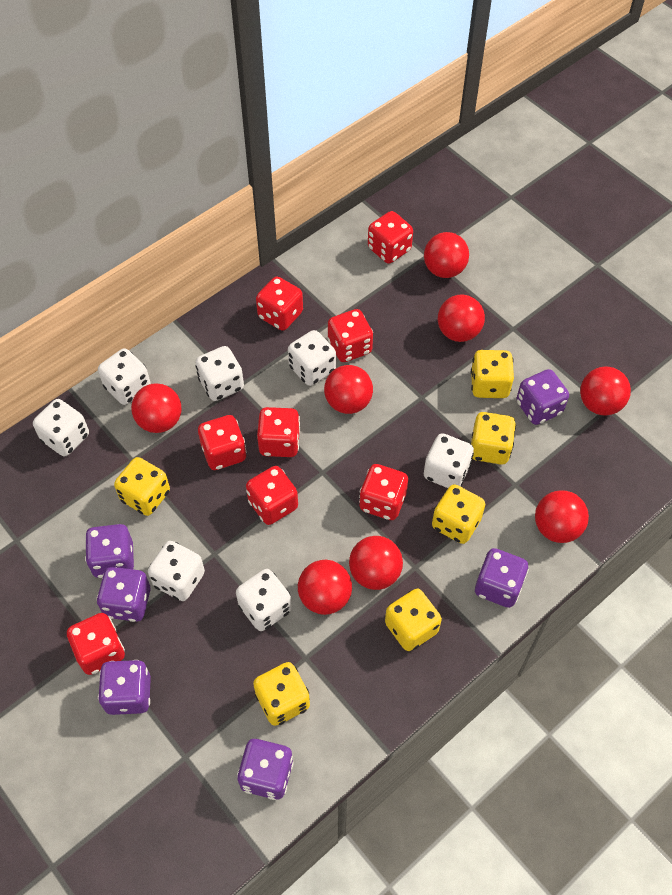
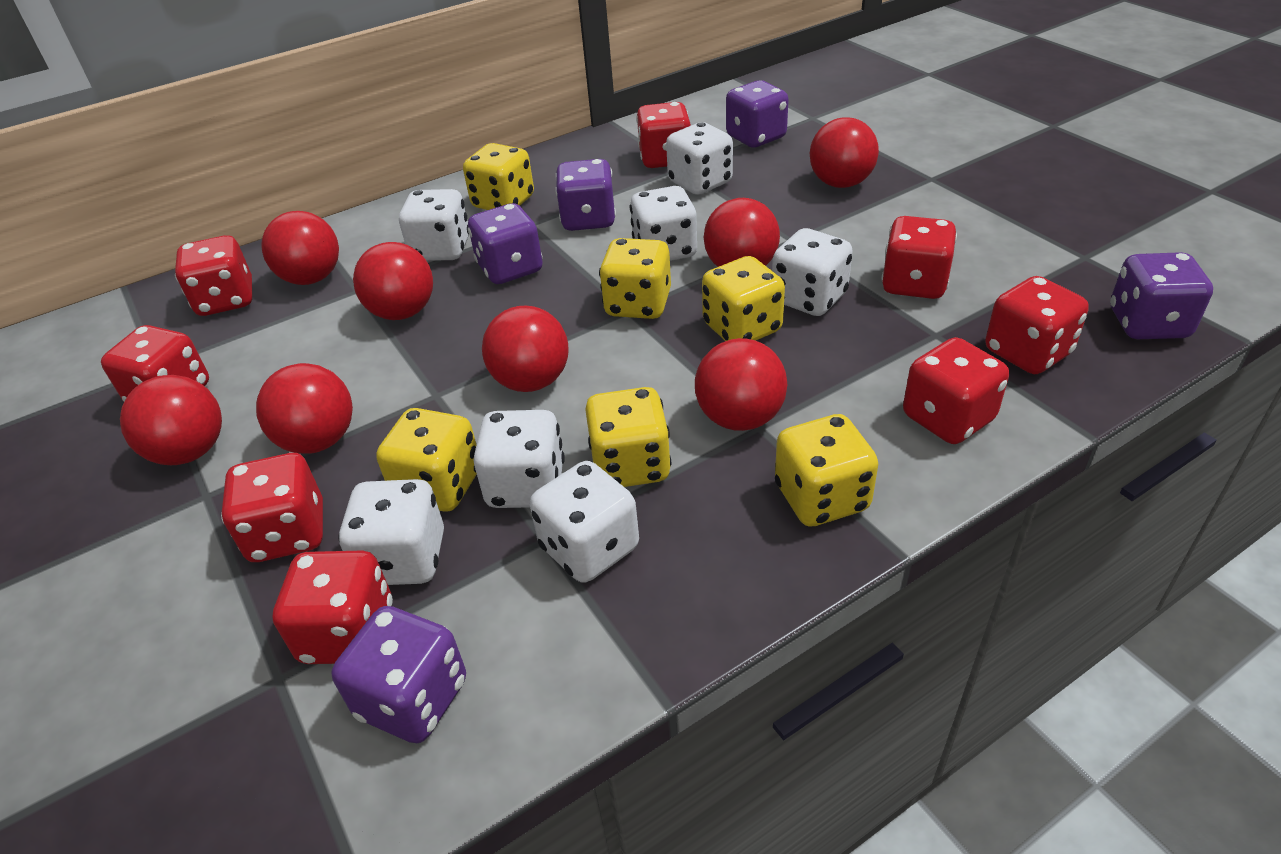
purple dice: [85,524,134,578] [96,567,151,622] [98,660,151,715] [237,739,294,800] [475,548,529,608] [516,369,569,425] = 6 -> [331,606,466,743] [468,203,543,284] [555,159,616,231] [726,80,789,148] [1110,252,1213,339] = 5

